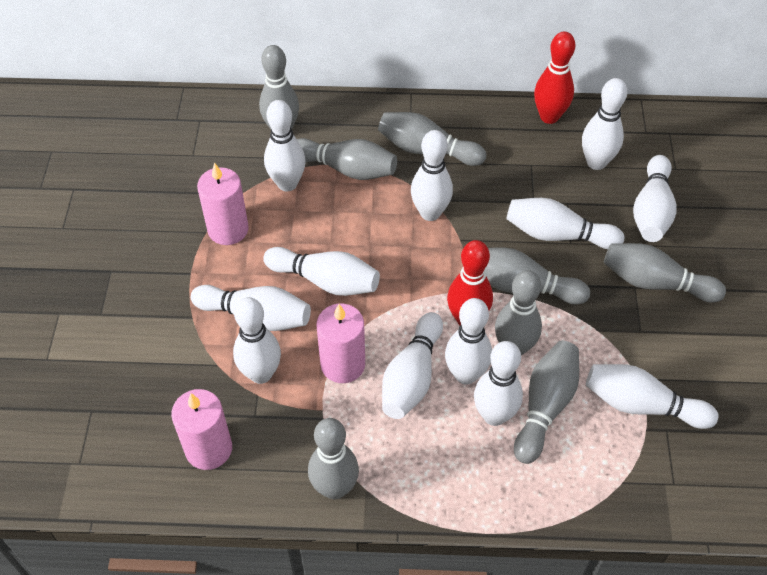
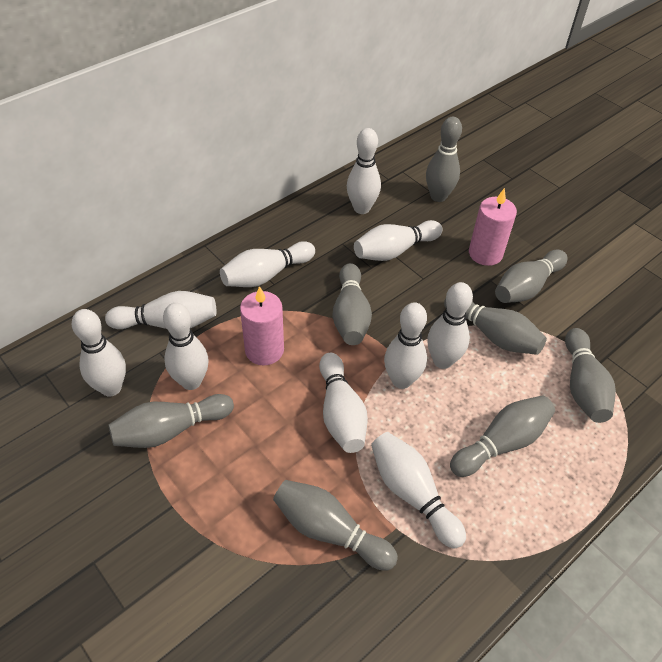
pink candle: [171,389,232,470] [197,162,249,245] [317,304,365,383] = 3 -> [240,286,284,365] [469,188,517,266] = 2
red bowling pin: [447,240,493,325] [534,31,575,124] = 2 -> none = 0
white bowling pin: [191,285,311,331] [233,297,281,384] [263,247,380,296] [264,100,306,191] [382,312,443,419] [411,130,453,221] [445,298,492,385] [474,341,523,426] [506,198,624,249] [582,78,628,170] [586,364,718,429] [633,155,677,242] = 12 -> [72,309,126,397] [105,291,216,329] [163,303,209,390] [220,241,315,287] [319,353,368,453] [347,128,381,214] [354,220,442,261] [371,432,466,549] [384,302,427,389] [427,282,473,369] = 10

